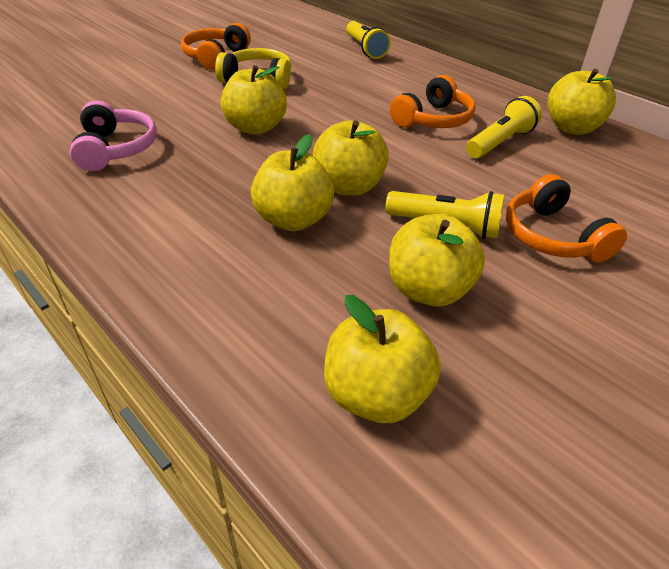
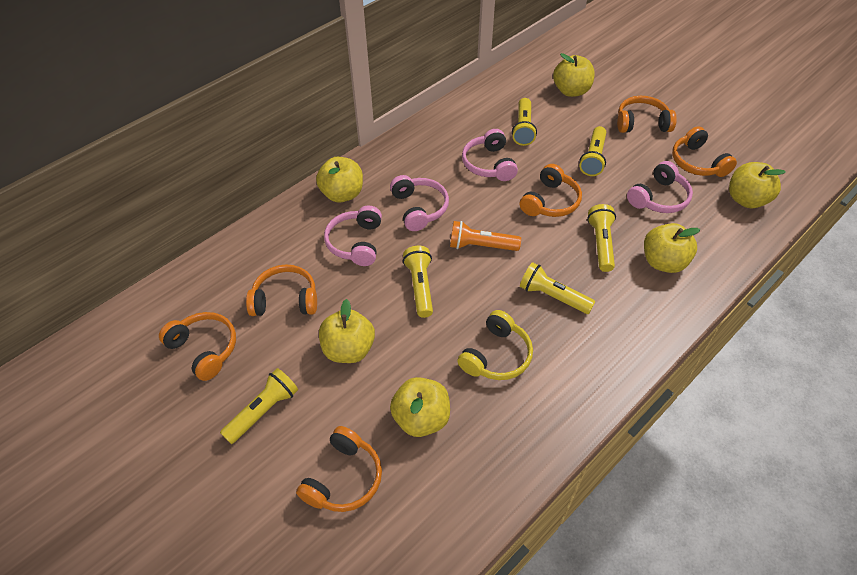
orange flashlight: none = 0 -> [450,221,521,251] = 1
orange headphones: [181,23,251,70] [390,75,476,128] [506,174,627,263] = 3 -> [159,312,236,381] [246,264,317,316] [296,426,382,512] [520,164,582,217] [617,96,677,133] [672,126,737,177] = 6
pink headphones: [70,101,157,171] = 1 -> [324,206,382,266] [390,175,449,231] [462,129,518,181] [627,161,693,213] = 4
yellow flashlight: [346,21,391,59] [385,191,504,239] [466,96,542,158] = 3 -> [220,368,298,444] [403,246,433,318] [512,98,537,146] [520,262,595,314] [579,126,606,176] [587,204,616,272] = 6

